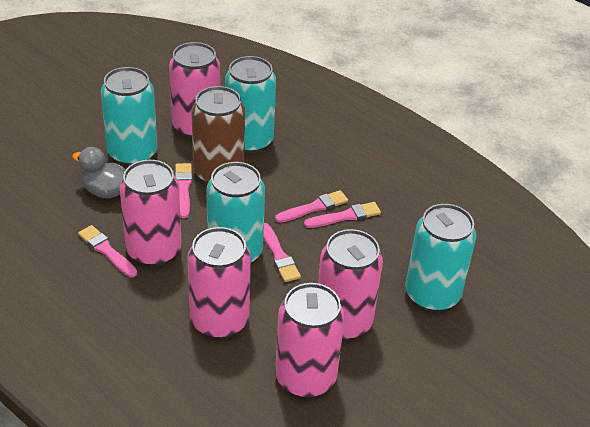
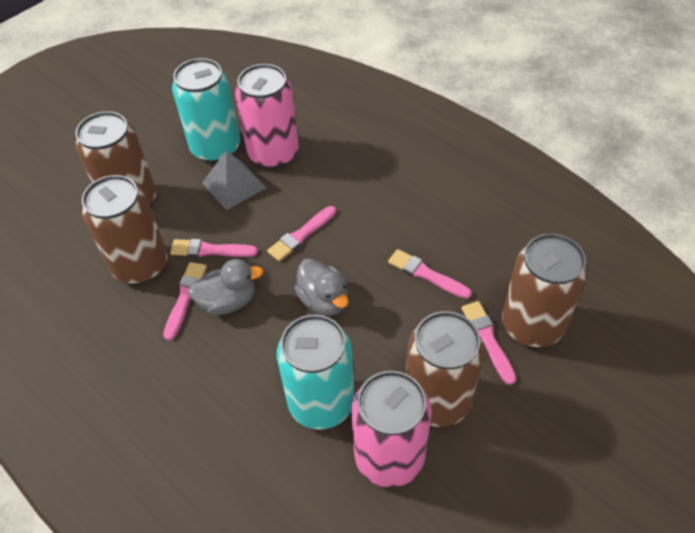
brown can: [191,86,245,184] = 1 -> [76,111,156,206] [82,175,168,284] [406,311,484,427] [502,233,588,347] = 4
grey duck: [72,147,126,199] = 1 -> [188,259,263,315] [294,258,349,316] = 2
grey pyramid: none = 0 -> [202,151,266,210] = 1
pink can: [120,160,182,267] [169,42,220,138] [188,227,251,339] [275,283,345,398] [318,229,383,340] = 5 -> [235,64,299,169] [351,371,432,488] = 2
turquoise can: [101,67,157,166] [207,162,265,263] [225,56,276,153] [405,204,476,312] = 4 -> [172,58,240,163] [277,314,354,430] = 2

